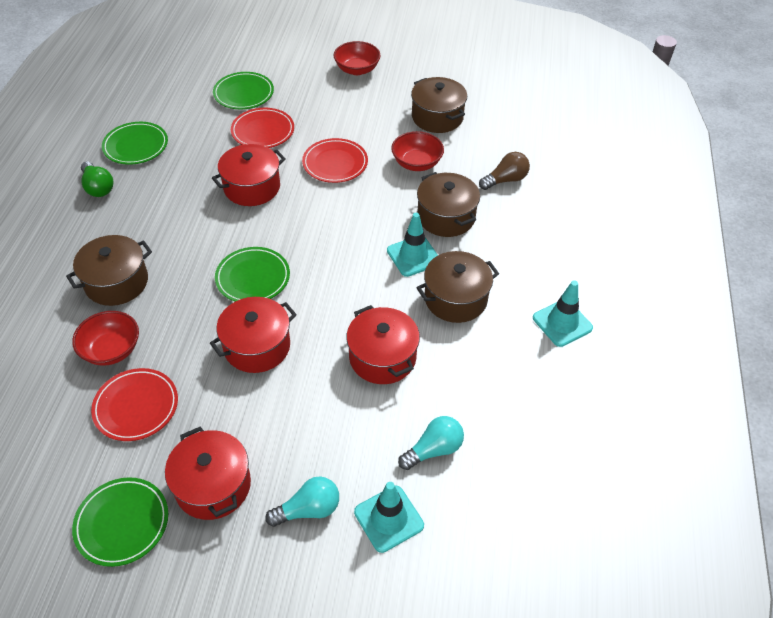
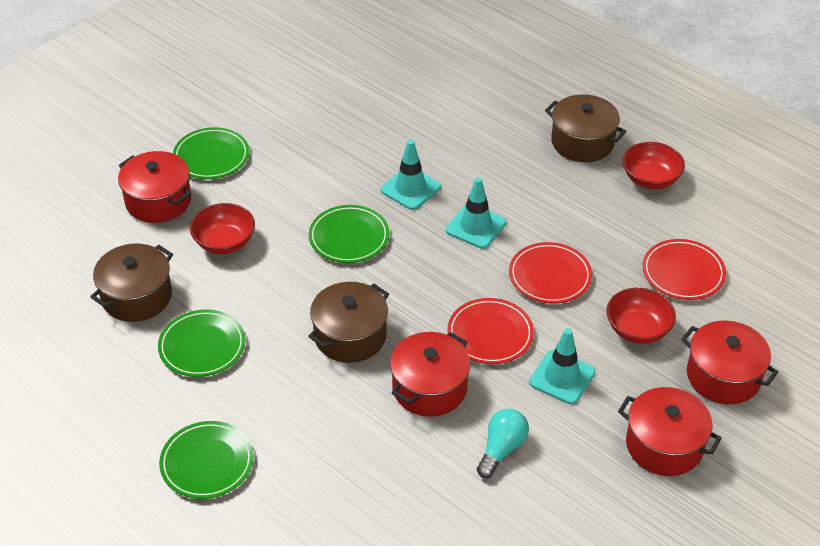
brown light bulb: [479,152,530,190] = 1 -> none = 0
brown pot: [66,235,152,306] [411,77,467,133] [416,251,499,323] [417,172,480,237] = 4 -> [90,244,173,322] [308,282,389,363] [545,94,626,162] = 3
green light bulb: [81,161,113,197] = 1 -> none = 0
turquoise light bulb: [265,476,339,527] [398,416,464,470] = 2 -> [477,409,529,478] = 1

